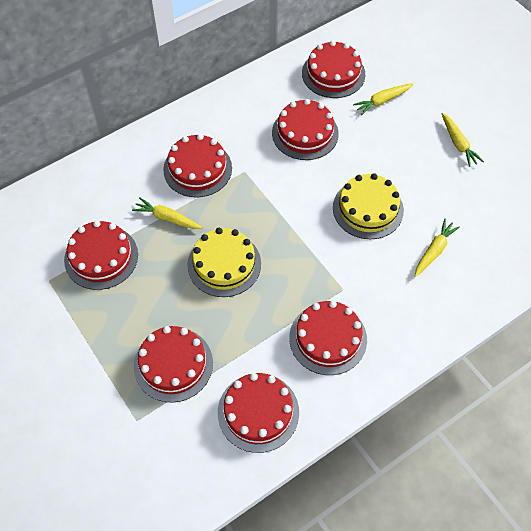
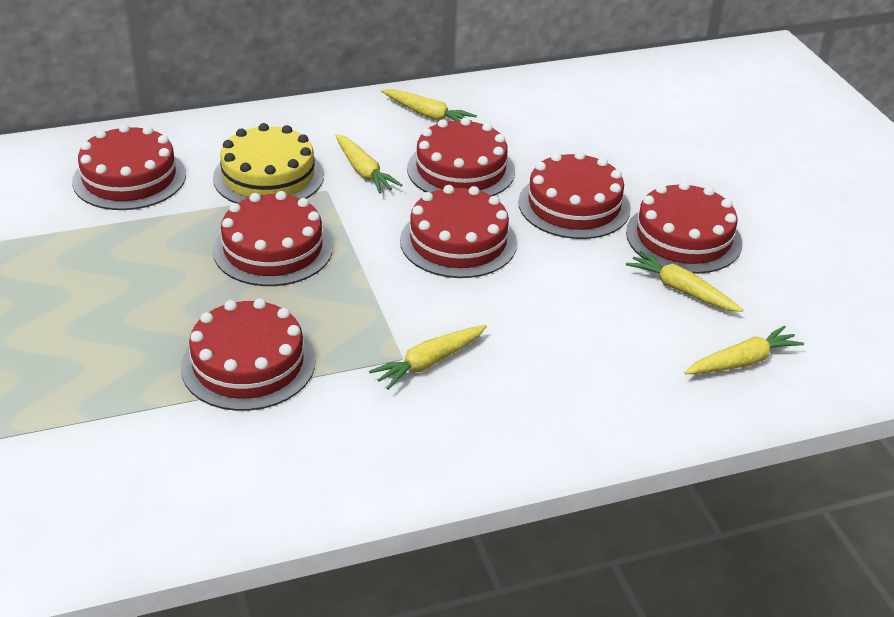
yellow cake: [187,228,261,297] [333,173,404,239] = 2 -> [213,123,324,203] = 1
yellow carrot: [132,197,203,229] [353,83,413,115] [415,219,460,277] [442,113,484,167] = 4 -> [335,134,402,193] [369,325,487,390] [381,89,477,122] [626,251,743,312] [684,325,804,374] = 5

